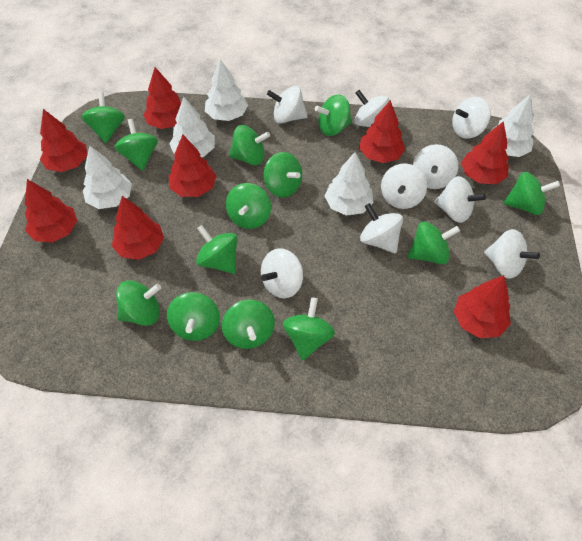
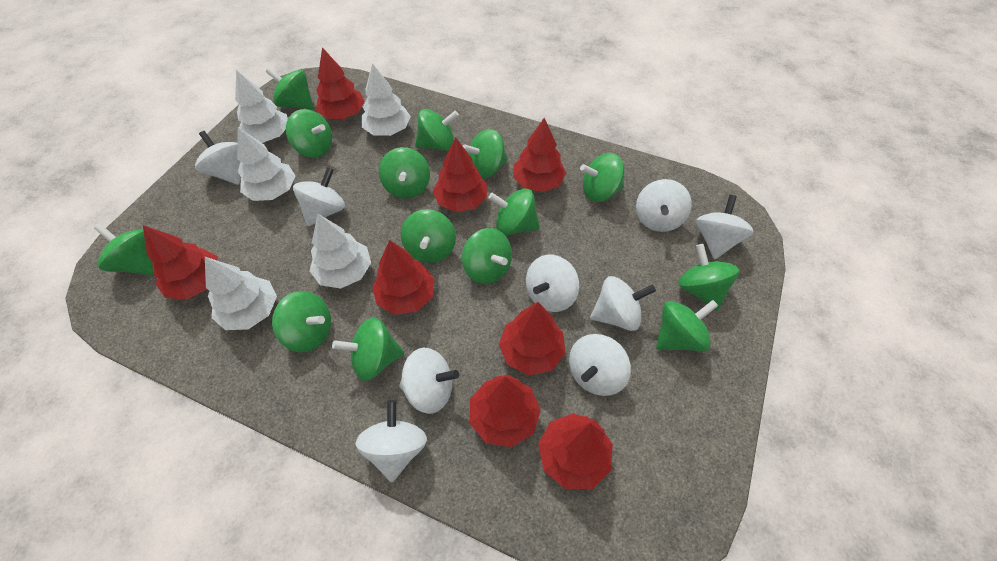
green spinning top: [81,92,125,143] [114,119,158,171] [116,280,161,326] [167,292,220,341] [196,225,237,274] [222,300,275,349] [226,183,271,229] [229,125,270,165] [264,152,302,198] [282,297,335,361] [315,94,352,136] [407,221,460,265] [503,172,560,215] = 13 -> [94,224,153,275] [266,68,313,109] [272,291,331,352] [286,109,332,158] [332,317,404,381] [379,147,430,198] [401,209,456,263] [415,109,459,151] [462,228,512,284] [463,129,508,179] [488,189,540,236] [580,153,624,202] [656,300,718,351] [678,244,739,311] = 14

